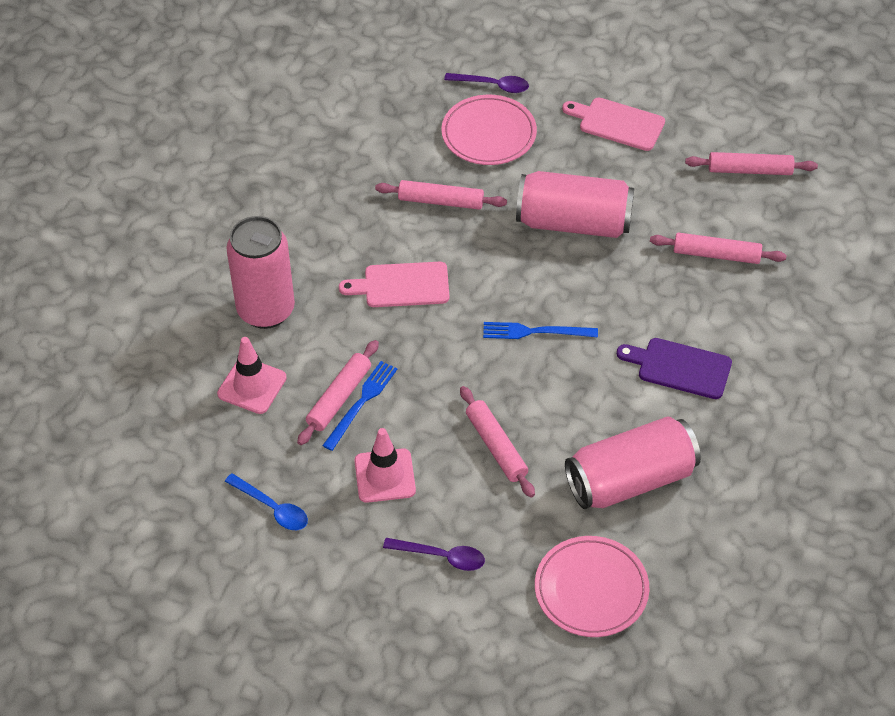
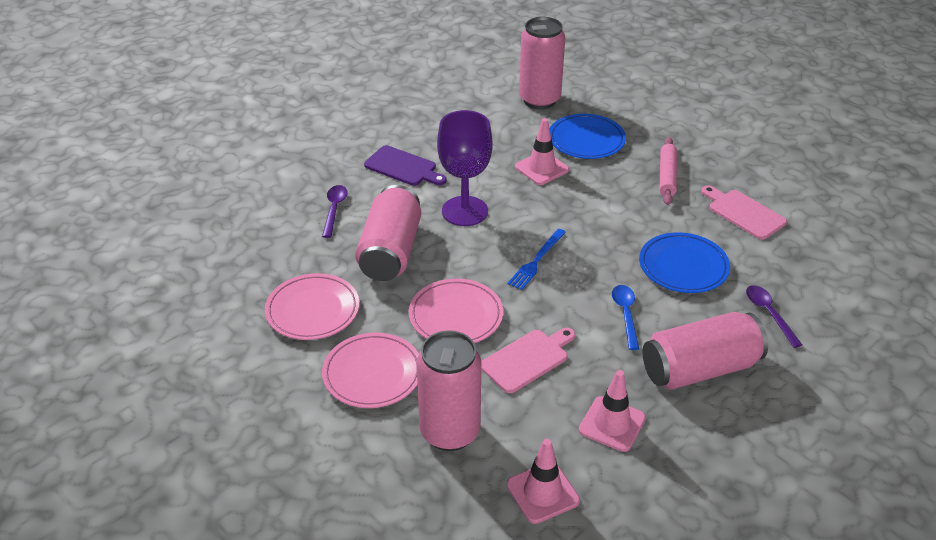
blue fork: [322,361,397,451] [483,322,598,339] = 2 -> [507,229,566,290] = 1
blue plate: none = 0 -> [550,114,626,159] [639,232,730,293] = 2
pink can: [226,216,295,329] [516,171,634,238] [565,417,701,509] = 3 -> [355,185,421,281] [416,330,481,451] [519,17,565,109] [643,312,768,390] = 4
pink plate: [441,95,537,165] [535,536,649,637] = 2 -> [265,273,359,340] [322,333,419,408] [409,279,503,343] = 3
pink rolling pin: [297,340,379,445] [375,180,507,210] [460,386,535,498] [650,232,786,264] [685,152,818,175] = 5 -> [659,137,677,205] = 1
pink traffic cone: [217,337,287,414] [354,428,416,503] = 2 -> [507,439,580,524] [515,118,569,185] [579,370,646,452] = 3
purple goblet: none = 0 -> [437,110,492,226] = 1

